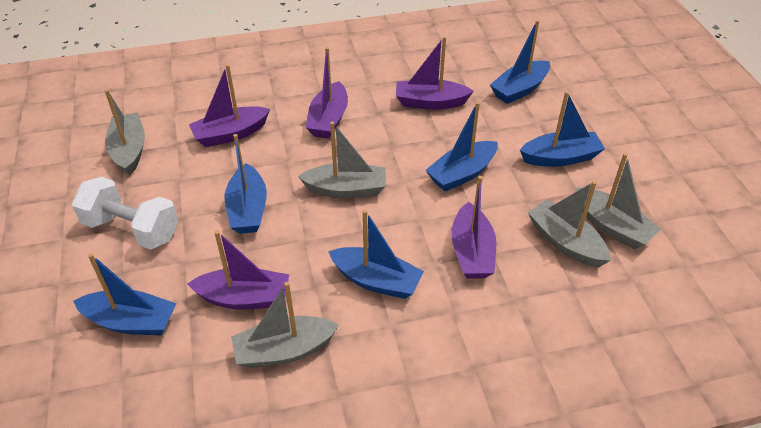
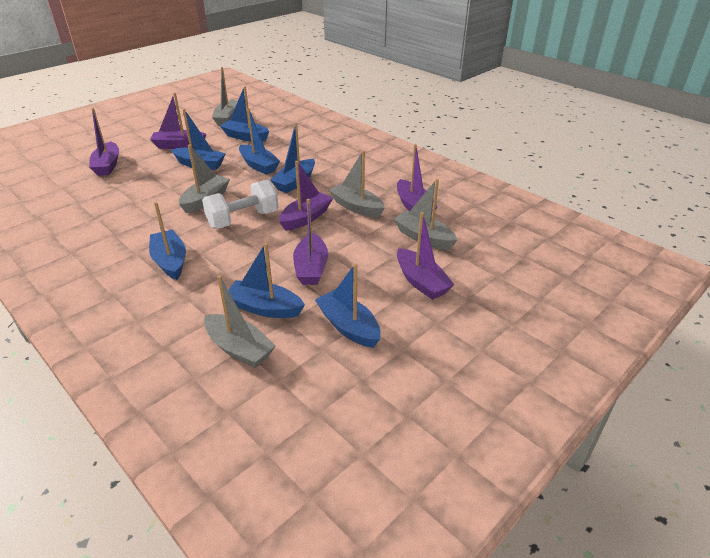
blue boat: [73,253,177,335] [224,134,267,234] [328,210,424,299] [425,102,498,191] [490,20,550,104] [520,91,605,167] = 6 -> [149,202,186,280] [171,109,226,170] [220,86,269,142] [228,243,305,318] [239,109,280,175] [270,123,315,193] [315,264,381,348] = 7
purple boat: [187,230,289,309] [189,64,270,147] [306,47,348,139] [396,36,474,110] [451,176,496,279] = 5 -> [89,108,119,176] [150,93,206,149] [279,161,333,231] [293,199,328,285] [397,144,438,211] [397,212,455,300] = 6

